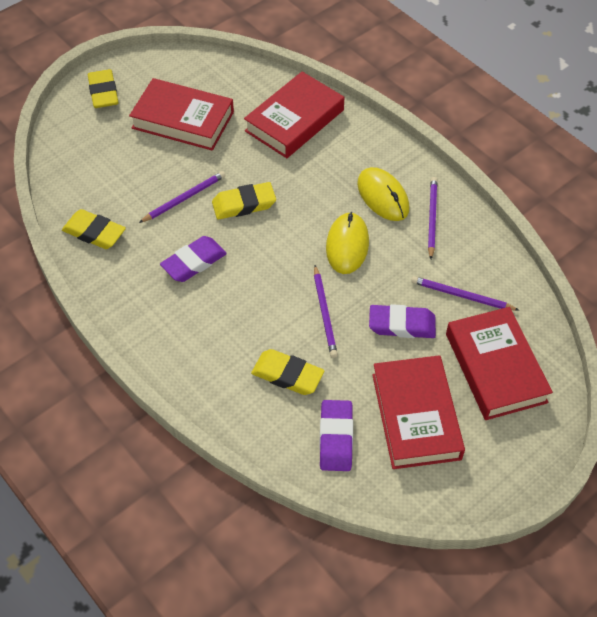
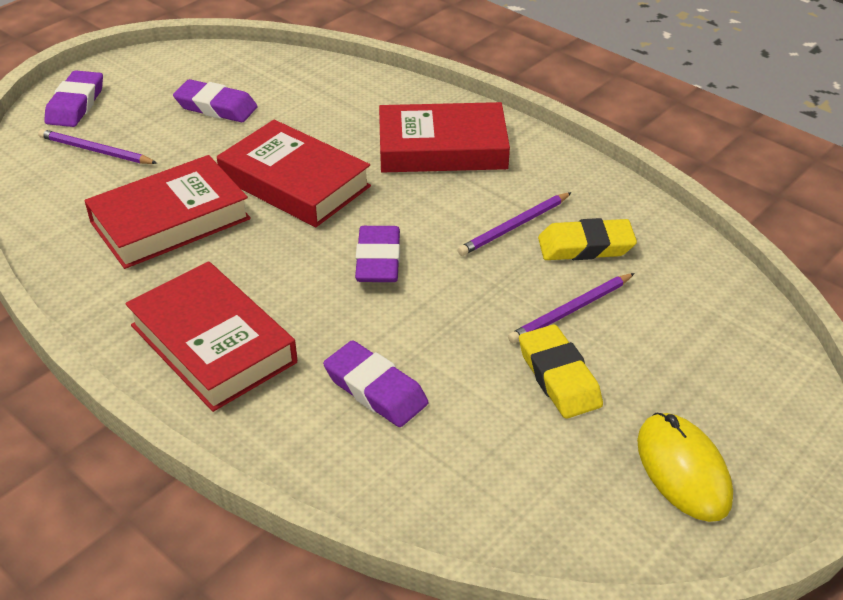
purple eraser: [160,236,227,282] [319,400,353,471] [369,304,436,338] = 3 -> [44,70,103,127] [173,79,258,122] [323,340,428,427] [355,226,400,282] = 4
purple pencil: [139,171,226,223] [314,265,338,358] [411,276,519,311] [428,177,437,259] = 4 -> [38,129,157,164] [457,192,572,256] [508,273,635,343] = 3
yellow eraser: [62,209,126,249] [88,69,119,108] [212,182,276,219] [251,349,324,395] = 4 -> [519,324,603,419] [538,218,637,260] = 2
yellow mouse: [326,212,369,274] [357,167,409,221] = 2 -> [637,413,733,522] = 1

